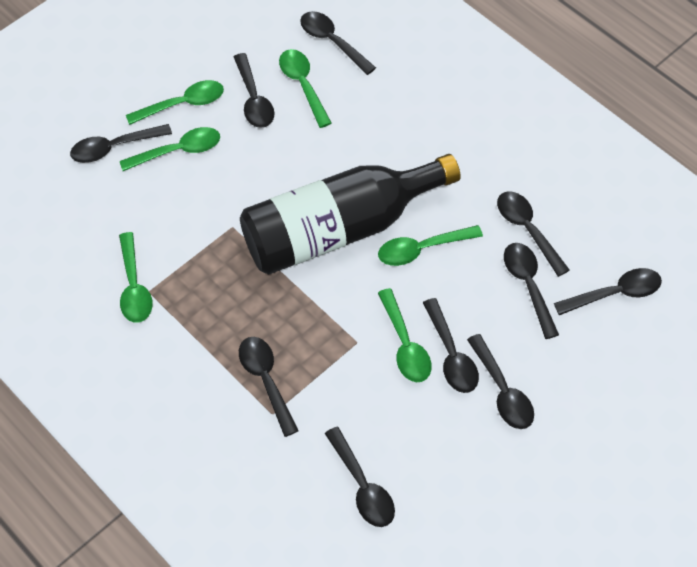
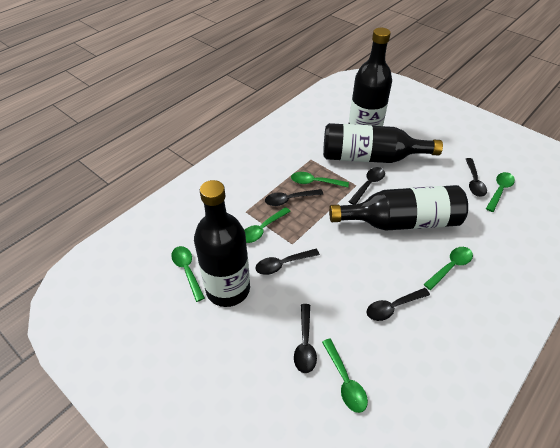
black bottle: [240,154,461,275] = 1 -> [194,180,250,307] [323,123,443,163] [329,185,468,231] [349,28,392,126] = 4
black spoon: [70,124,172,163] [234,53,274,128] [239,337,299,437] [300,11,376,75] [325,427,395,527] [423,298,479,393] [467,334,534,429] [497,191,570,277] [504,243,559,339] [554,268,662,315] = 10 -> [255,249,320,275] [265,189,323,206] [294,304,317,373] [349,167,385,205] [367,288,430,321] [466,158,487,197] = 6

